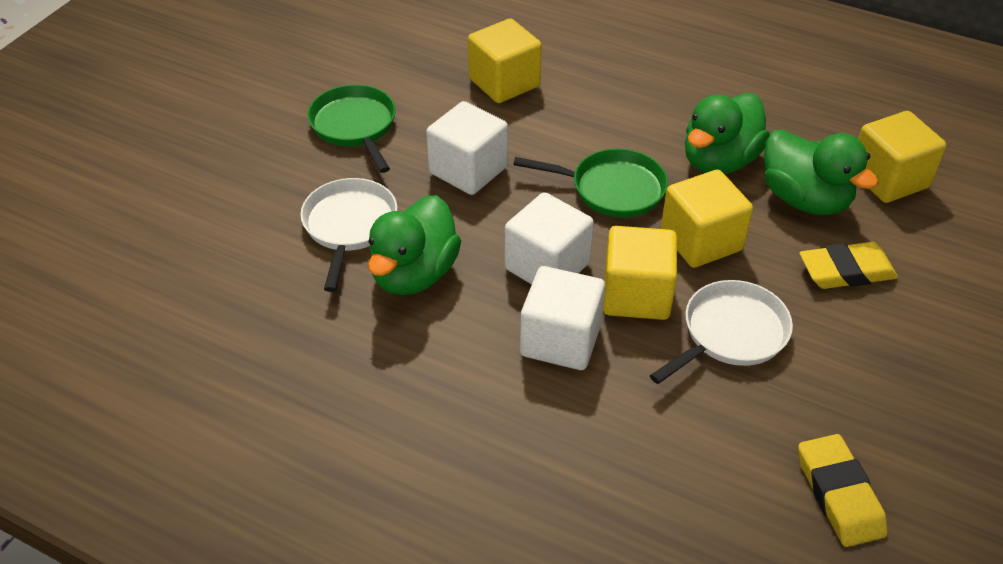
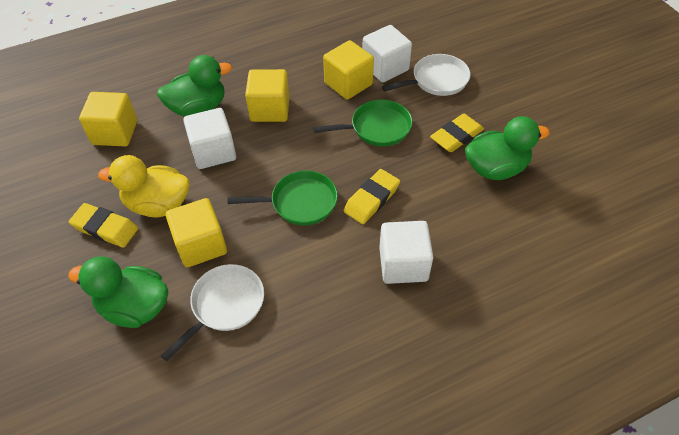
yellow duck: none = 0 -> [98,155,189,217] = 1
yellow eraser: [798,434,888,547] [799,242,898,289] = 2 -> [69,203,138,248] [344,169,400,224] [430,114,484,152] = 3

